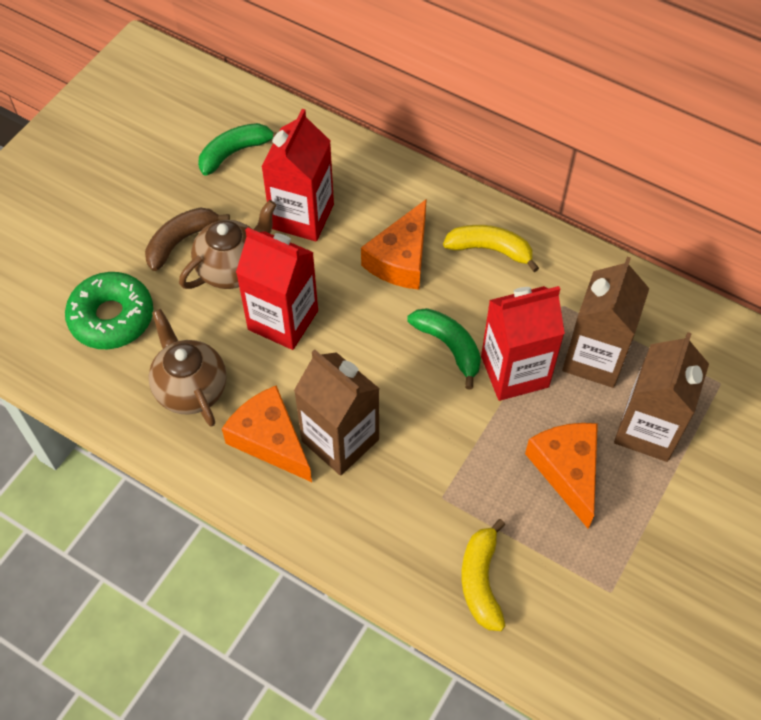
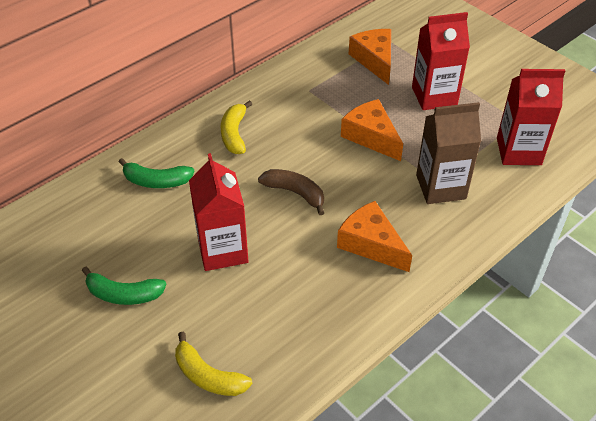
brown carton: [294,349,380,476] [562,257,649,388] [614,332,709,462] = 3 -> [416,102,481,204] = 1
brown teapot: [149,309,227,427] [179,200,276,289] = 2 -> none = 0
green donut: [65,272,153,349] = 1 -> none = 0

